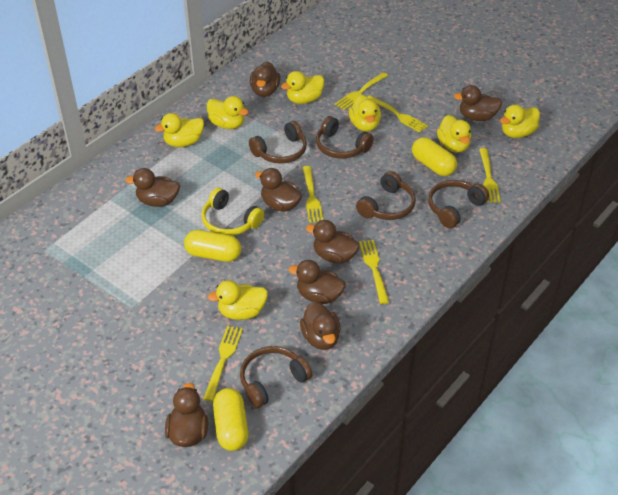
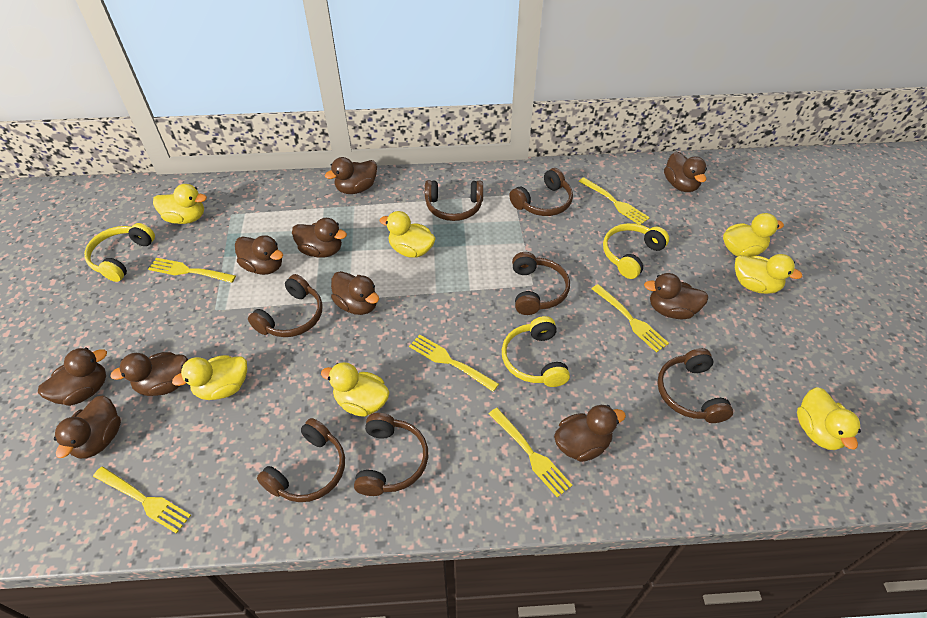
brown duck: [125,168,180,207] [165,383,208,447] [250,61,281,97] [255,168,302,212] [288,260,346,304] [300,301,341,350] [306,220,360,264] [454,85,502,121] = 8 -> [38,347,107,406] [54,396,121,459] [110,352,188,396] [235,235,283,275] [292,218,347,258] [325,157,377,194] [331,271,379,315] [554,405,626,462] [644,273,709,319] [664,152,707,192] = 10
brown headphones: [240,346,313,408] [249,121,307,164] [316,116,374,159] [356,171,416,220] [428,180,489,228] = 5 -> [248,274,323,337] [257,418,345,502] [354,413,428,496] [425,180,483,221] [509,168,573,216] [512,252,570,315] [657,348,733,423] = 7
yellow capsule: [184,230,241,262] [213,388,248,451] [412,137,457,176] = 3 -> none = 0
yellow headphones: [202,188,264,236] = 1 -> [84,223,155,282] [502,316,570,387] [603,223,669,279] = 3

